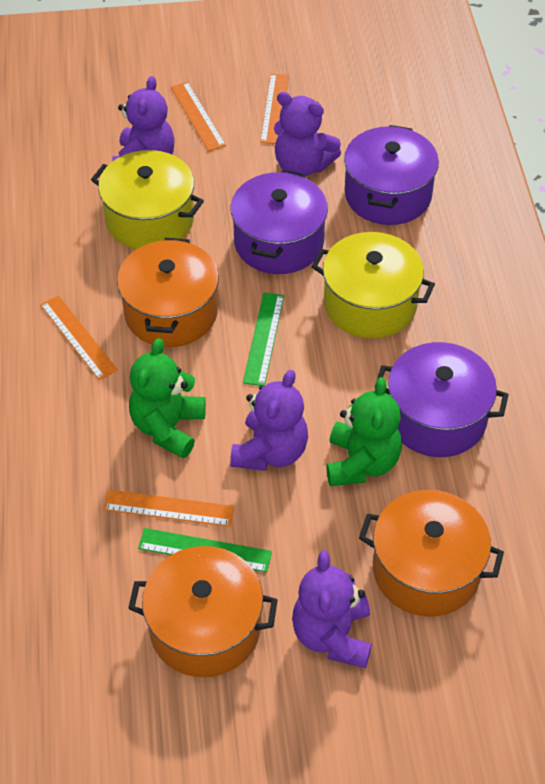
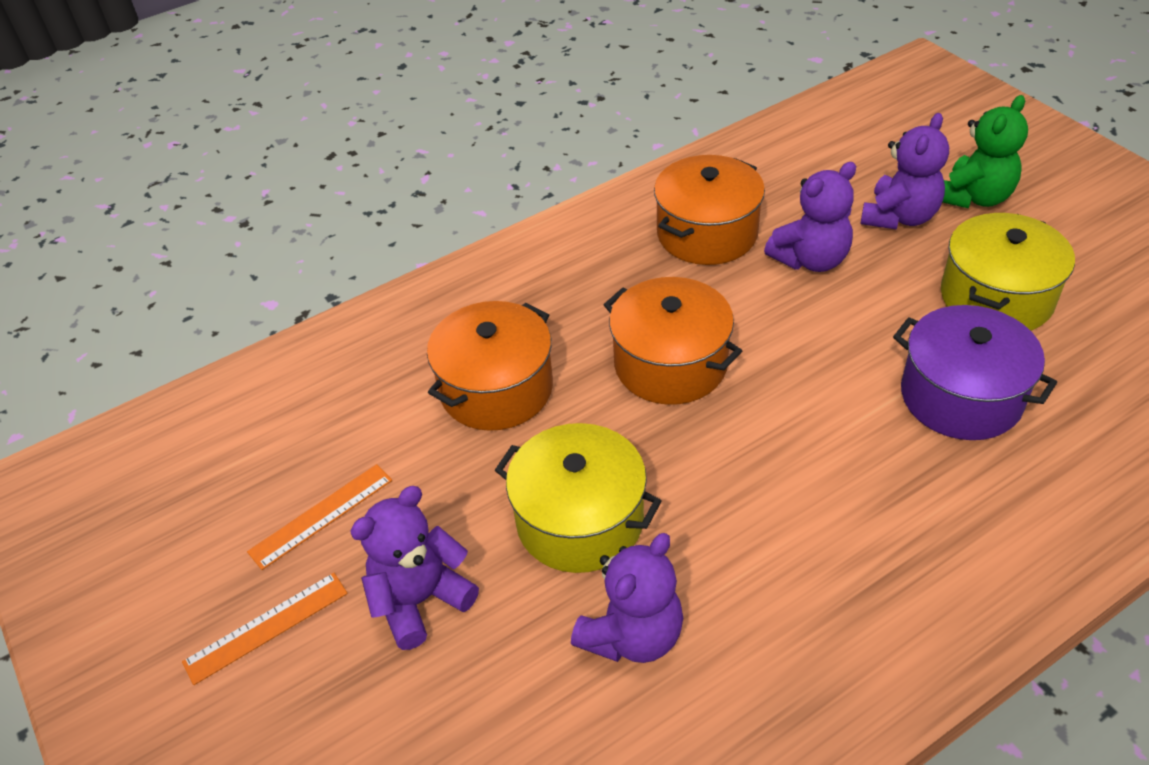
green ruler: [138,528,272,573] [243,293,284,386] = 2 -> none = 0
green teddy bear: [129,338,206,458] [326,377,402,486] = 2 -> [943,95,1028,208] = 1
orange ruler: [40,295,118,380] [103,490,234,527] [171,82,226,151] [260,74,289,144] = 4 -> [182,573,348,685] [247,464,392,570] = 2
purple pot: [231,170,328,274] [344,125,439,225] [377,342,509,457] = 3 -> [893,305,1057,440] = 1

